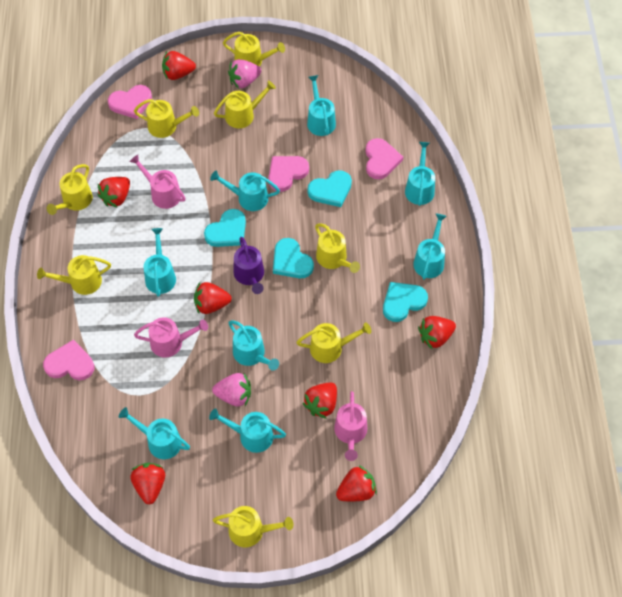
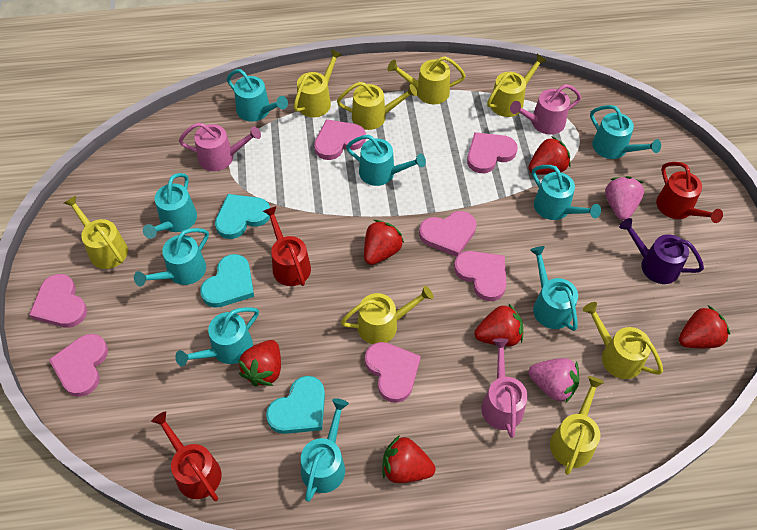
pink heart: [43,339,94,380] [108,85,152,119] [268,156,309,192] [365,138,403,179] = 4 -> [29,274,87,328] [49,334,108,397] [314,119,366,160] [365,342,421,403] [419,211,477,257] [454,251,507,301] [467,132,518,173] = 7
red strawberry: [97,177,130,208] [130,463,165,504] [162,51,196,80] [194,282,232,314] [302,382,337,419] [336,465,377,501] [418,316,456,350] = 7 -> [238,340,281,386] [364,220,404,265] [382,435,435,483] [474,303,523,346] [528,136,571,175] [679,305,730,348] = 6
red watering can: none = 0 -> [151,411,221,501] [263,206,311,286] [656,162,723,223] = 3
turquoise heart: [204,209,246,247] [273,238,314,278] [308,170,352,207] [383,282,428,322] = 4 -> [200,254,254,308] [215,194,270,239] [266,376,325,434] = 3
turquoise watering can: [119,407,190,459] [144,228,176,297] [209,408,286,453] [210,171,280,211] [228,320,279,371] [307,75,336,136] [405,142,435,206] [413,213,447,280] = 8 -> [134,228,209,286] [143,173,197,239] [175,307,259,366] [227,69,288,122] [301,398,349,502] [346,135,426,186] [530,246,578,331] [532,165,601,220] [590,105,661,159] = 9

